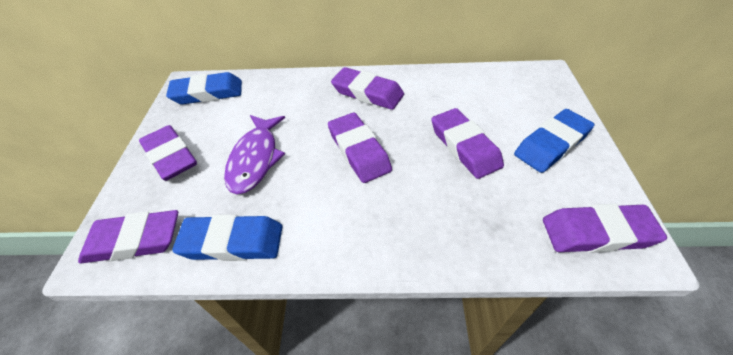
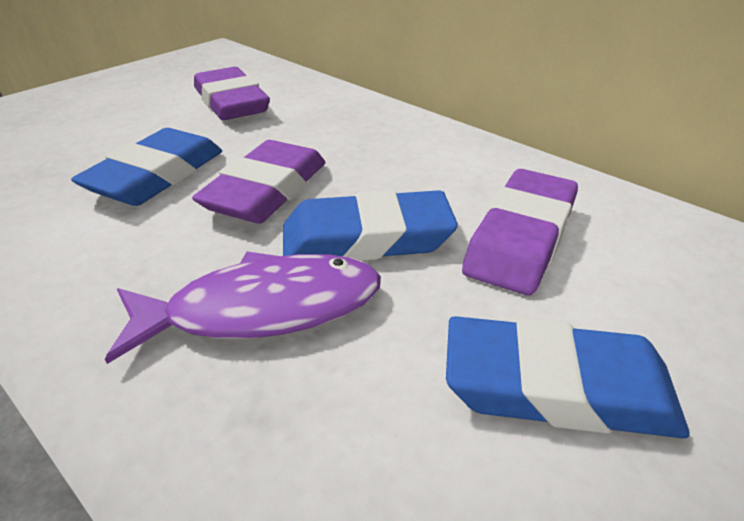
purple eraser: [78,210,178,263] [139,125,197,181] [328,113,392,183] [331,67,404,110] [431,108,504,179] [543,204,667,253] = 6 -> [192,140,325,223] [194,67,270,120] [462,169,578,295] = 3

